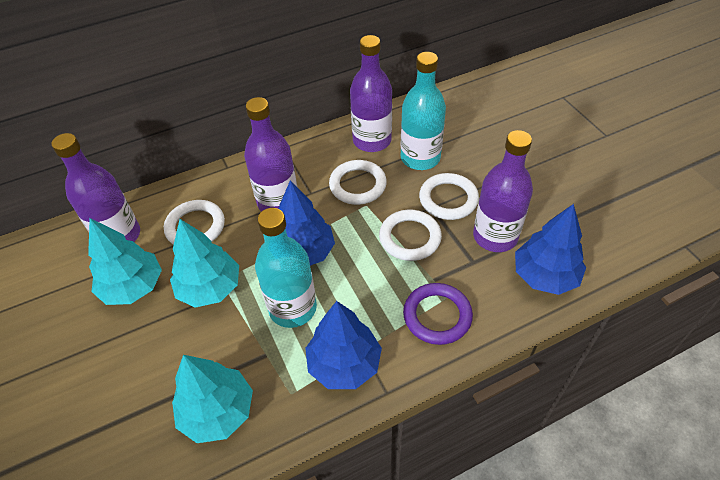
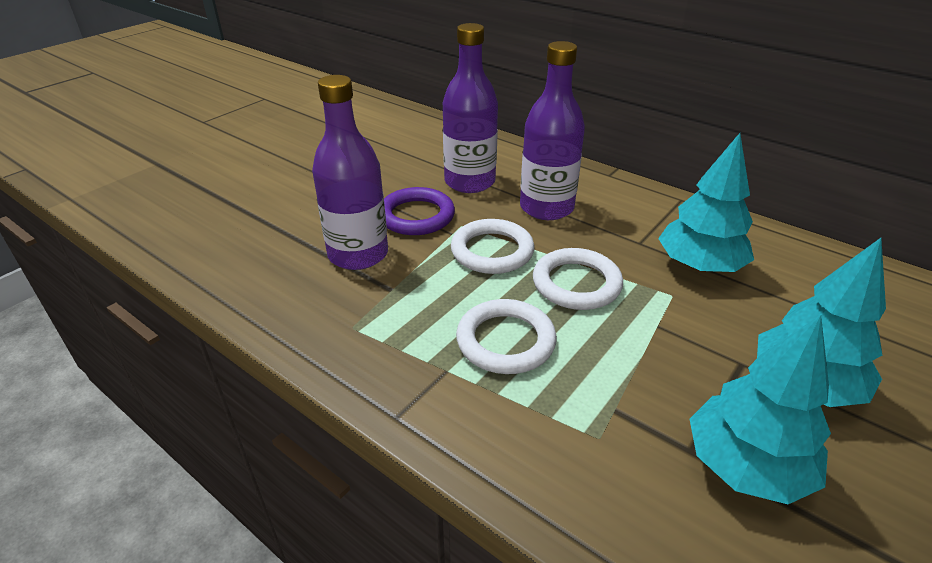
blue tree: [279,180,335,266] [305,301,382,389] [515,204,586,295] = 3 -> none = 0
purple bottle: [51,133,140,242] [244,97,297,212] [350,35,392,152] [473,130,533,252] = 4 -> [312,75,388,270] [443,23,498,193] [520,41,585,220] = 3
turquoise bottle: [255,208,317,328] [401,52,446,170] = 2 -> none = 0
white ring: [164,200,225,245] [329,160,387,205] [379,210,442,261] [419,173,479,220] = 4 -> [451,219,534,274] [456,299,557,374] [533,248,623,310] = 3

